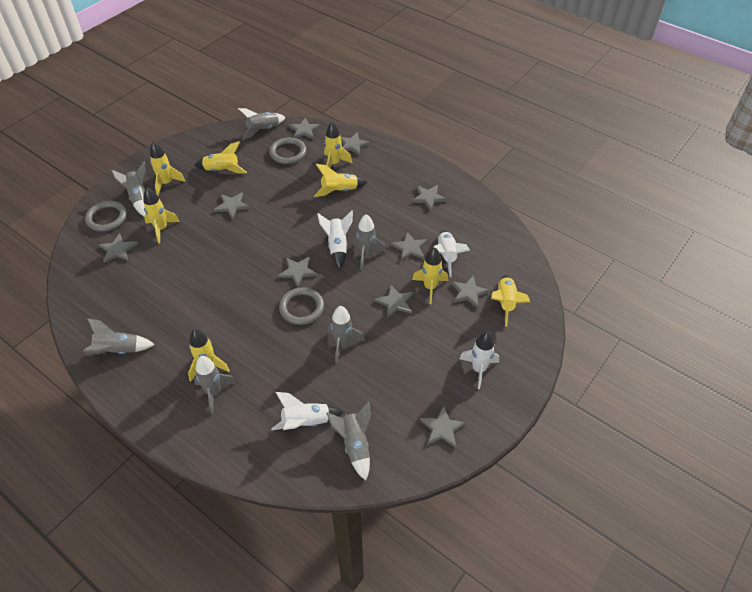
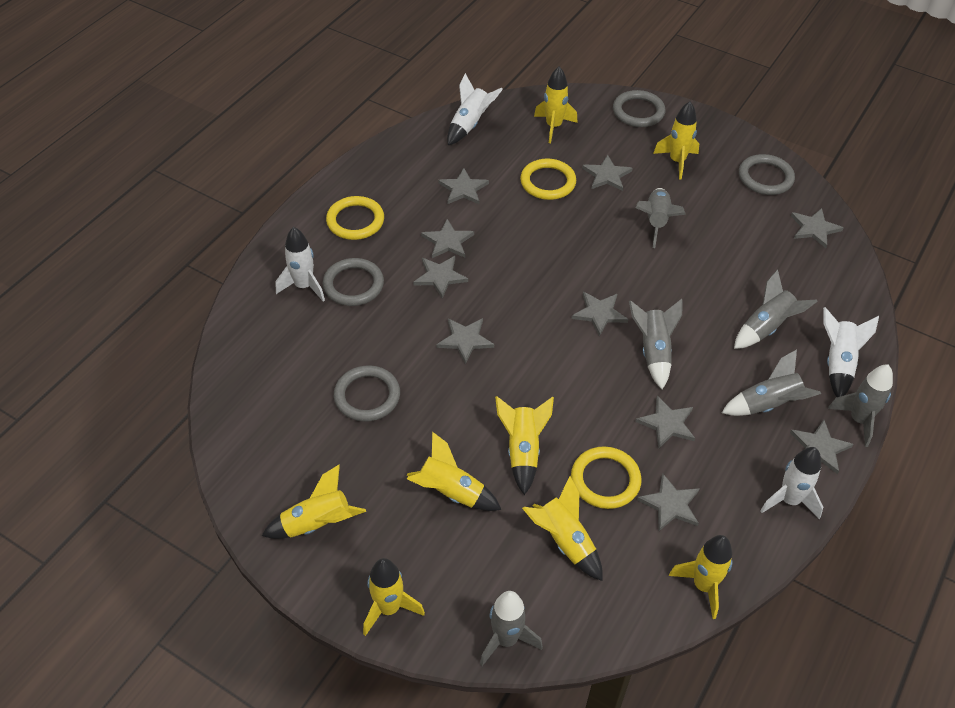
grey ring: [85,201,127,232] [269,137,307,164] [279,287,324,325] = 3 -> [322,258,384,306] [334,365,400,422] [613,90,665,127] [739,154,795,195] = 4
grey rocket: [83,318,155,355] [111,161,147,216] [194,356,236,414] [237,108,286,140] [326,402,371,480] [328,306,365,363] [353,214,386,270] = 7 -> [480,591,543,666] [629,299,683,389] [635,188,686,248] [722,349,821,416] [734,269,818,349] [828,364,893,447] = 6
yellow ring: none = 0 -> [326,196,384,240] [520,159,576,200] [571,446,641,509] = 3

